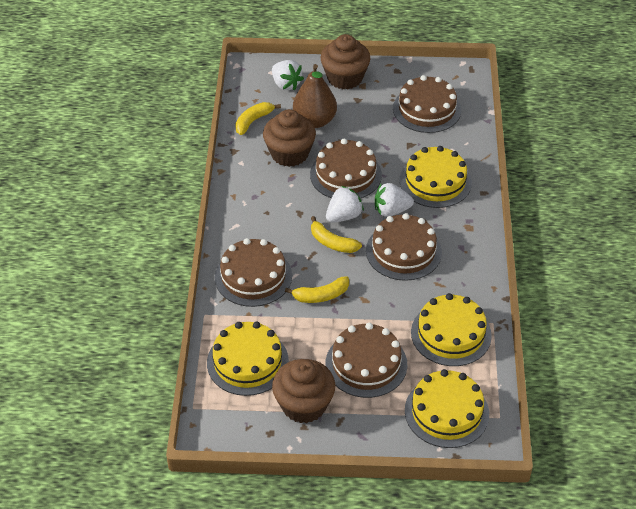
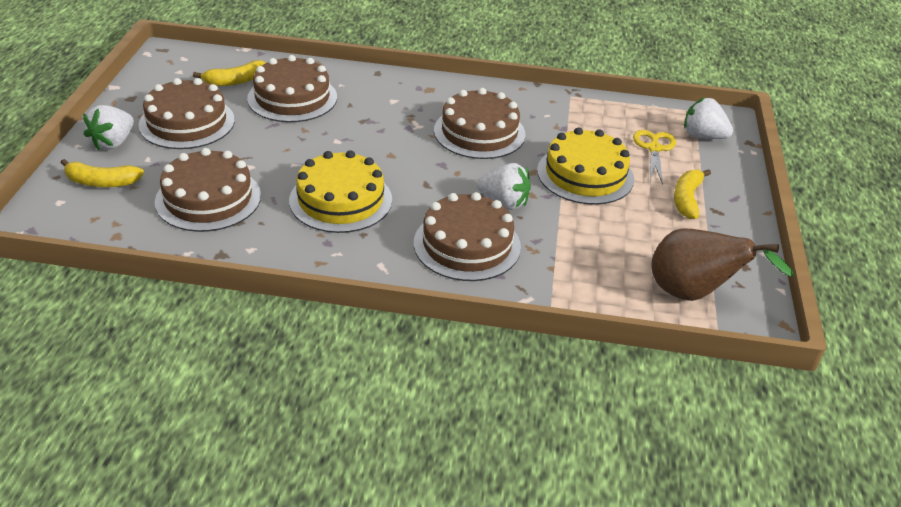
brown cupcake: [263,109,316,167] [272,359,335,423] [321,34,371,90] = 3 -> none = 0
yellow cake: [207,322,289,396] [399,146,472,208] [405,369,489,448] [411,293,492,366] = 4 -> [289,150,392,233] [537,128,634,205] = 2
yellow scissors: none = 0 -> [633,130,676,185] = 1

